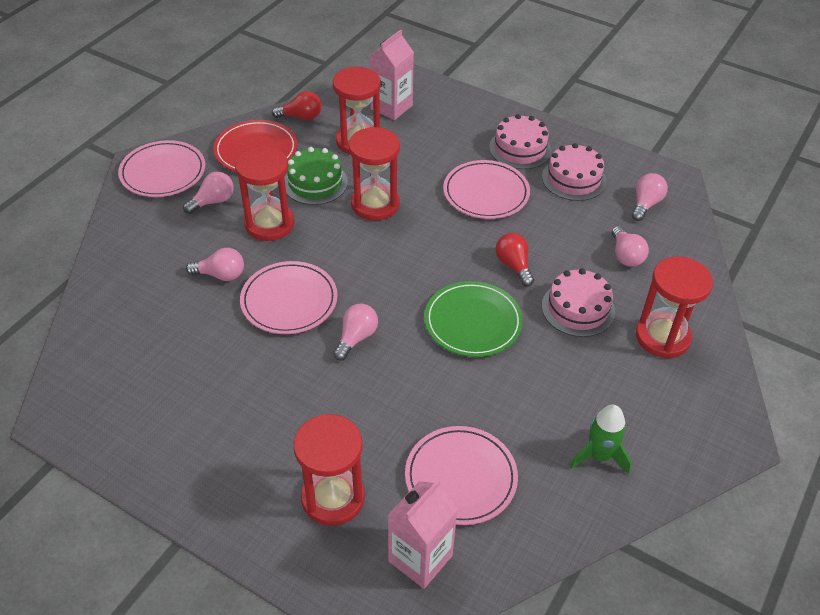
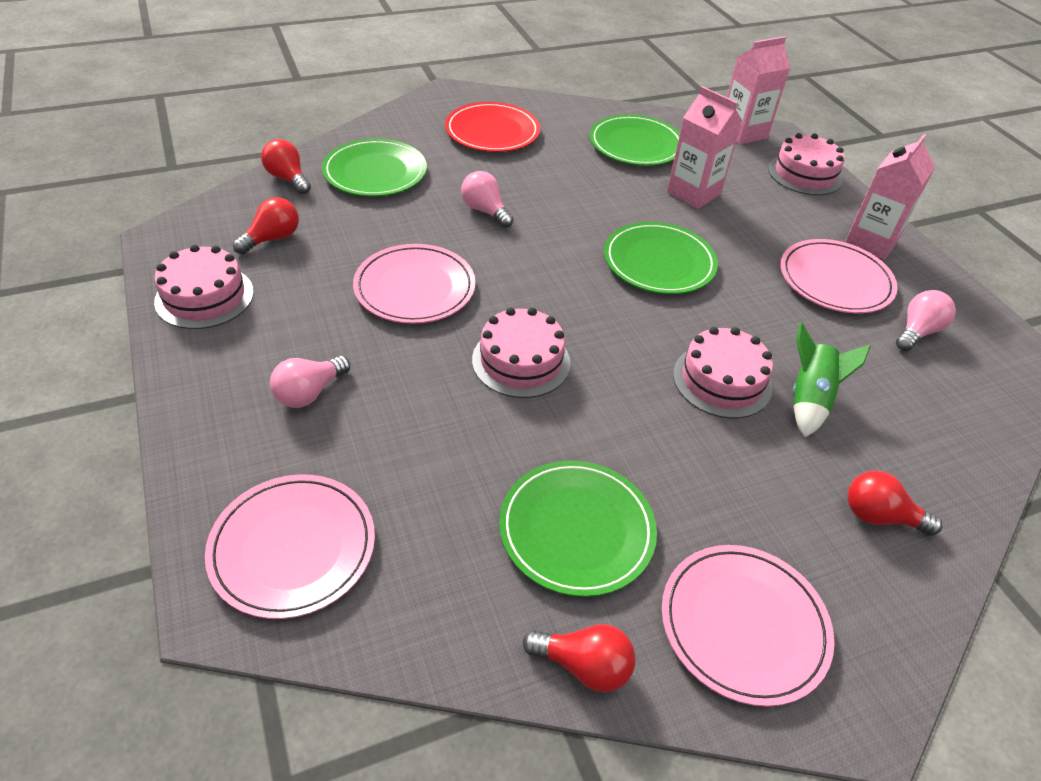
green cake: [284,147,348,205] = 1 -> none = 0
green plate: [424,281,523,357] = 1 -> [322,139,427,196] [499,460,657,597] [590,114,680,166] [604,222,718,294] = 4
pink cake: [489,114,552,169] [542,143,606,201] [542,268,615,337] = 3 -> [154,245,254,329] [472,307,571,398] [673,327,773,418] [768,133,845,195] = 4
pink carton: [369,30,414,120] [388,479,458,589] = 2 -> [667,86,742,209] [727,36,790,145] [845,134,935,260] = 3
pink light bulb: [183,172,234,214] [186,248,244,281] [333,304,378,361] [612,226,649,267] [632,173,668,221] = 5 -> [270,356,350,408] [461,171,514,228] [896,290,956,351] = 3
red hourglass: [235,145,295,241] [294,414,365,526] [333,67,381,154] [348,127,400,221] [636,256,713,358] = 5 -> none = 0
red light bulb: [272,91,322,120] [495,233,534,286] = 2 -> [233,197,299,254] [261,139,311,194] [523,624,636,692] [847,471,942,536] = 4

